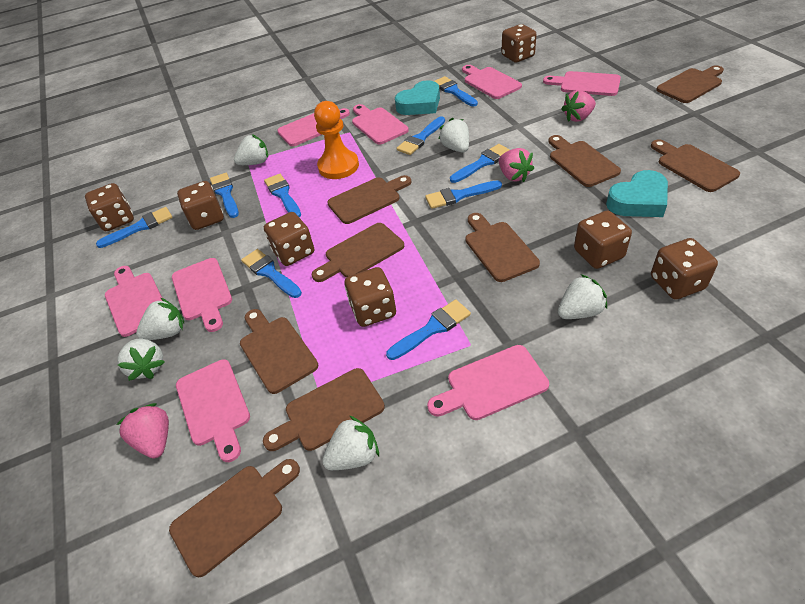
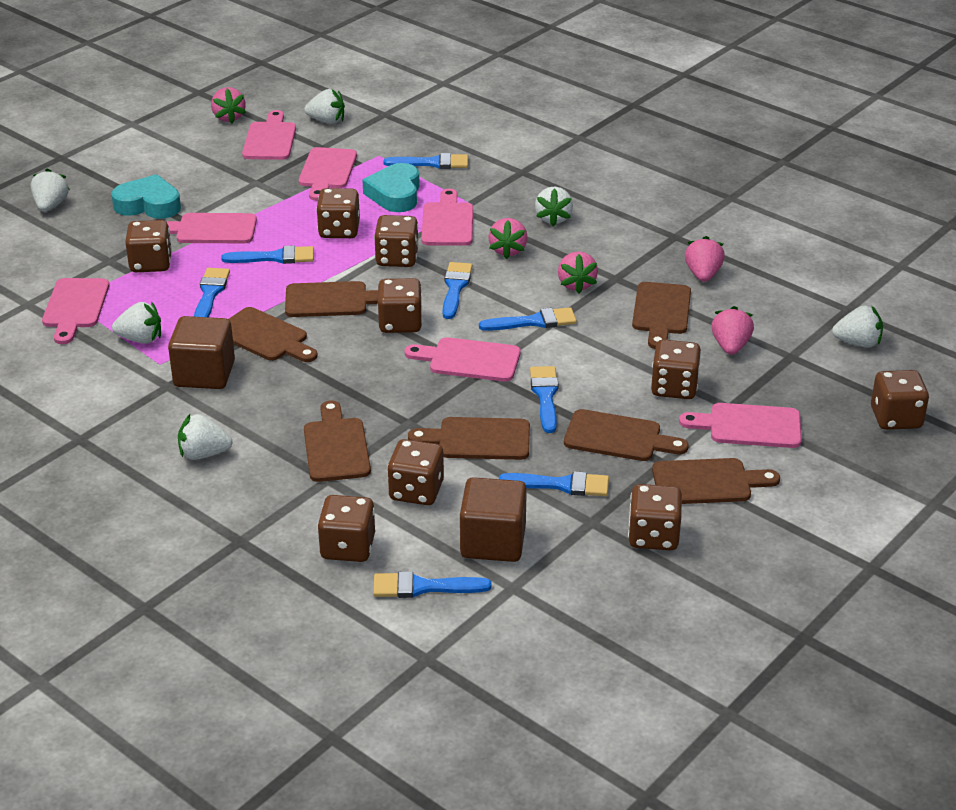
blue brush: [96,207,173,248] [210,173,239,218] [241,249,302,298] [264,174,301,217] [386,299,471,360] [396,116,445,155] [425,180,502,209] [434,76,478,106] [450,144,510,183] = 9 -> [194,268,230,317] [221,245,314,264] [373,571,492,598] [384,153,468,169] [442,262,473,319] [479,307,577,331] [499,471,609,496] [530,366,559,433] = 8
brown cube: none = 0 -> [168,316,235,389] [460,477,527,562] = 2
brown cutting board: [169,459,300,577] [240,309,318,394] [263,368,385,451] [312,223,404,282] [327,175,411,224] [465,213,540,282] [548,135,621,187] [651,139,740,192] [656,65,724,103] = 9 -> [229,307,318,362] [285,281,378,317] [304,400,371,482] [408,417,530,460] [564,409,689,461] [632,282,691,349] [652,458,780,504] = 7
brown dice: [85,183,134,231] [177,181,224,230] [264,212,314,266] [345,267,396,327] [501,24,537,62] [574,211,632,269] [651,238,718,300] = 7 -> [125,220,172,272] [316,188,360,238] [317,495,375,562] [374,215,419,267] [378,278,422,333] [387,439,444,505] [628,484,682,550] [651,339,701,399] [871,370,929,430] = 9
orange pawn: [314,101,359,179] = 1 -> none = 0
pink cutting board: [105,266,162,337] [172,258,232,332] [176,359,250,462] [277,108,350,146] [352,104,409,145] [427,345,549,420] [462,65,522,99] [543,71,621,96] = 8 -> [42,278,109,344] [166,213,257,243] [242,110,296,160] [299,147,357,201] [405,337,521,382] [421,189,473,246] [679,403,801,448] = 7
pink strawberry: [116,403,169,459] [499,148,534,182] [561,90,596,122] = 3 -> [211,87,246,123] [488,218,527,259] [558,251,598,294] [685,236,725,282] [711,306,754,355] = 5

